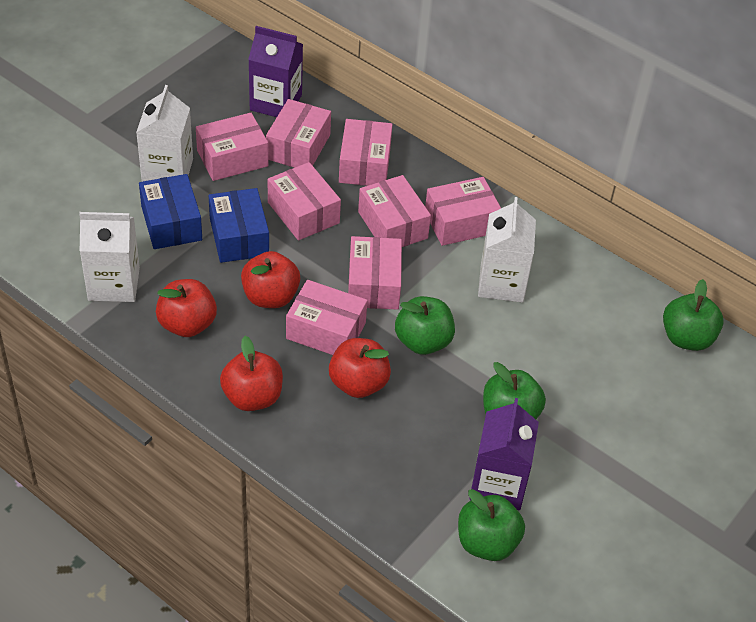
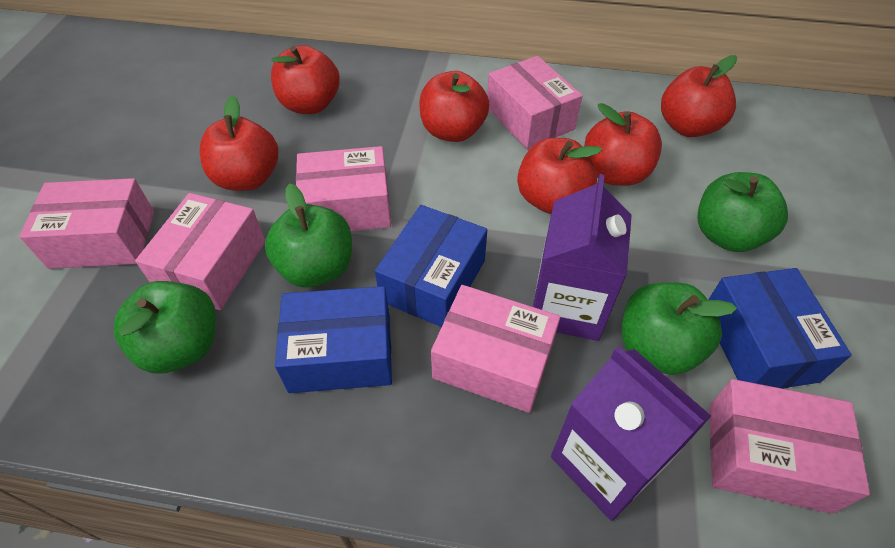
blue box: [139,174,202,249] [209,188,269,263] = 2 -> [275,286,392,393] [375,205,487,327] [708,268,852,389] = 3
pink box: [196,113,268,181] [266,99,331,168] [268,162,341,240] [286,280,368,355] [339,119,393,186] [348,236,402,310] [358,175,431,247] [425,177,501,246] = 8 -> [19,178,154,269] [135,193,265,310] [296,146,391,231] [431,285,560,413] [487,56,583,149] [709,379,870,514] = 6
red apple: [156,279,217,337] [220,336,283,411] [241,251,300,308] [329,338,391,398] = 4 -> [200,95,278,191] [271,45,340,114] [419,71,489,142] [517,138,602,214] [584,103,662,186] [661,55,737,137] = 6
white carton: [79,212,140,302] [136,85,193,182] [478,197,536,303] = 3 -> none = 0

